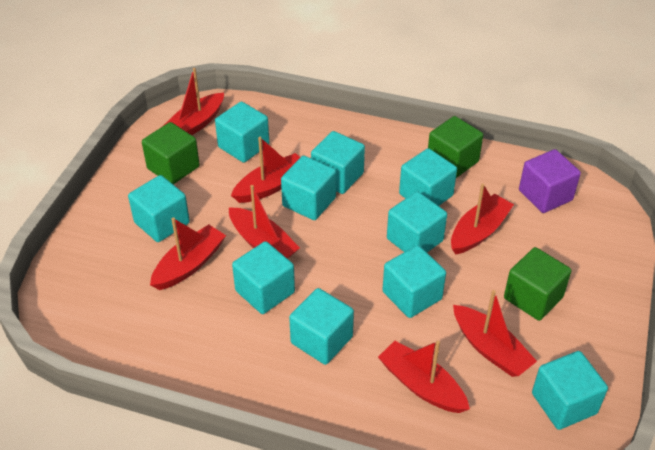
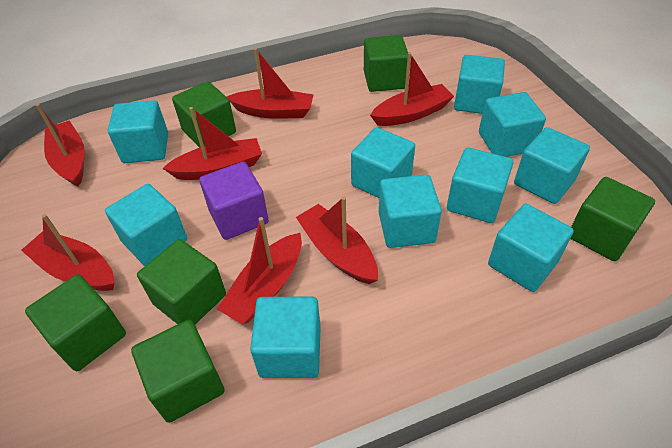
green cube: [142,122,200,184] [428,116,483,178] [504,247,571,321] = 3 -> [25,274,126,371] [131,320,225,423] [137,239,226,324] [172,81,236,148] [364,35,408,92] [571,177,655,261] = 6

